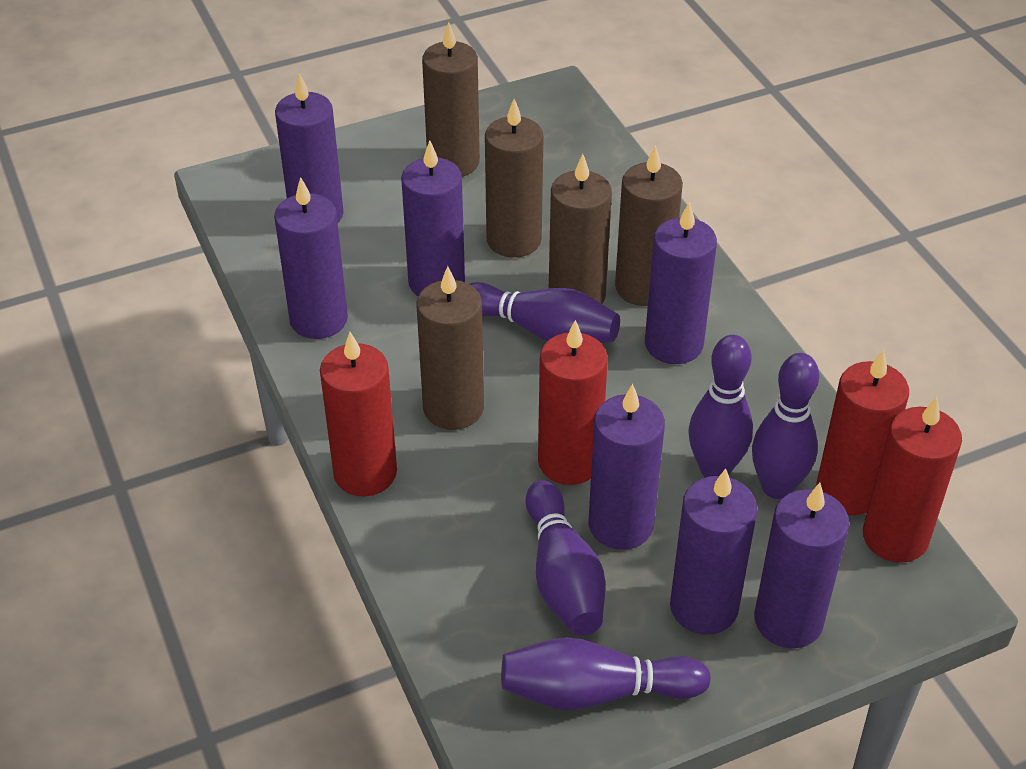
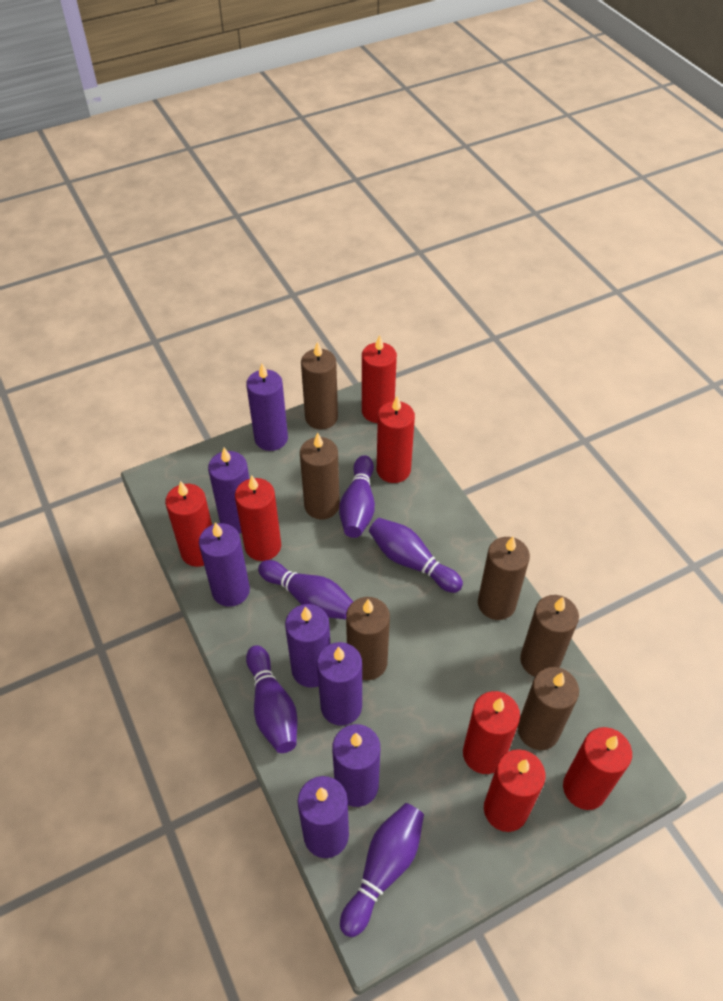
brown candle: [417,266,484,430] [422,22,480,177] [485,99,544,258] [549,154,612,304] [615,145,683,306] = 5 -> [300,433,340,519] [301,341,338,430] [346,597,390,680] [478,537,530,620] [517,667,579,750] [520,595,579,677] = 6
red candle: [320,332,397,496] [538,320,608,485] [816,350,909,515] [863,397,962,563] = 4 -> [165,481,212,567] [235,475,281,561] [362,335,397,423] [377,396,415,483] [463,691,520,774] [484,749,545,832] [563,727,632,810] = 7

